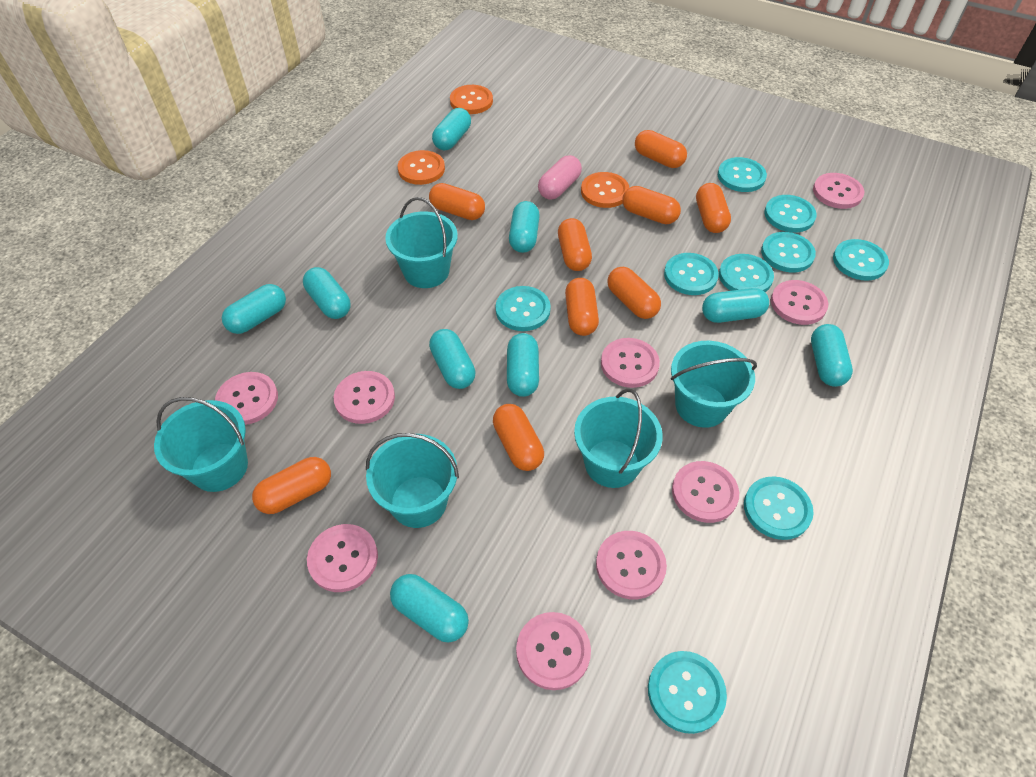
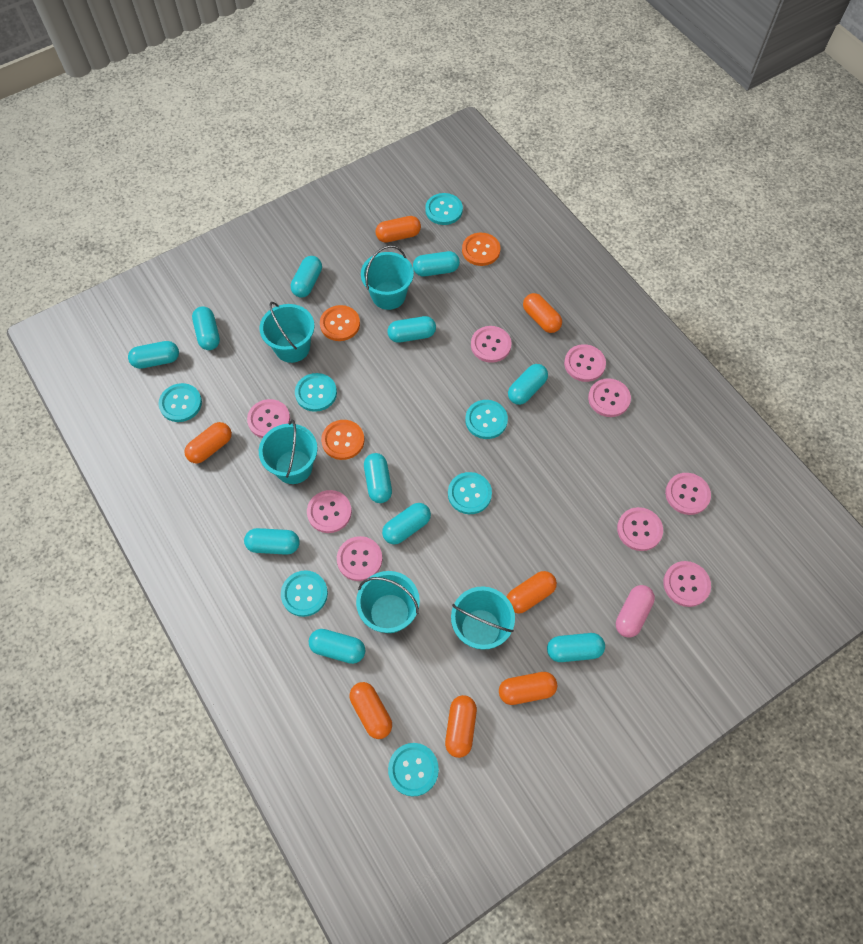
orange capsule: [252,457,331,514] [429,183,485,220] [493,404,544,471] [558,218,592,271] [565,278,599,336] [607,267,661,319] [622,186,681,224] [635,130,687,168] [696,183,731,233] = 9 -> [184,422,232,463] [350,682,392,739] [375,216,421,243] [445,695,477,758] [499,672,557,705] [507,571,557,614] [523,293,562,333] = 7
turquoise button: [496,286,551,331] [648,651,727,734] [664,253,719,295] [718,157,767,192] [719,254,774,292] [744,476,813,540] [761,232,816,272] [764,195,817,232] [833,239,889,281] = 9 -> [158,383,202,422] [281,570,328,617] [295,373,337,412] [388,743,439,797] [425,193,463,225] [448,472,492,514] [465,400,508,439] = 7
turquoise capsule: [222,284,286,334] [303,267,351,319] [390,574,469,642] [429,329,476,389] [432,108,471,150] [507,333,539,397] [509,201,540,253] [702,288,769,323] [811,324,853,387] = 9 -> [128,341,179,369] [192,306,220,350] [244,528,300,555] [291,256,322,298] [309,629,365,664] [364,453,392,503] [382,503,431,544] [387,316,436,343] [413,251,460,277] [508,364,548,405] [547,633,605,662] = 11

